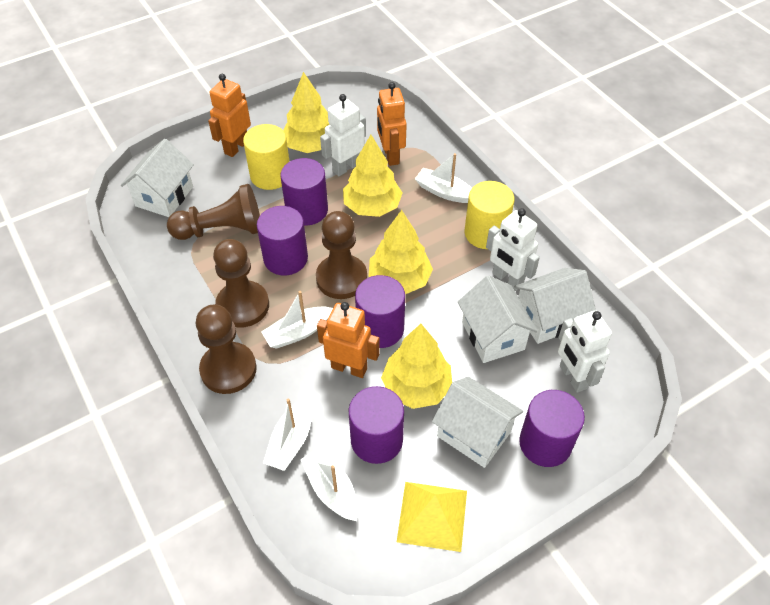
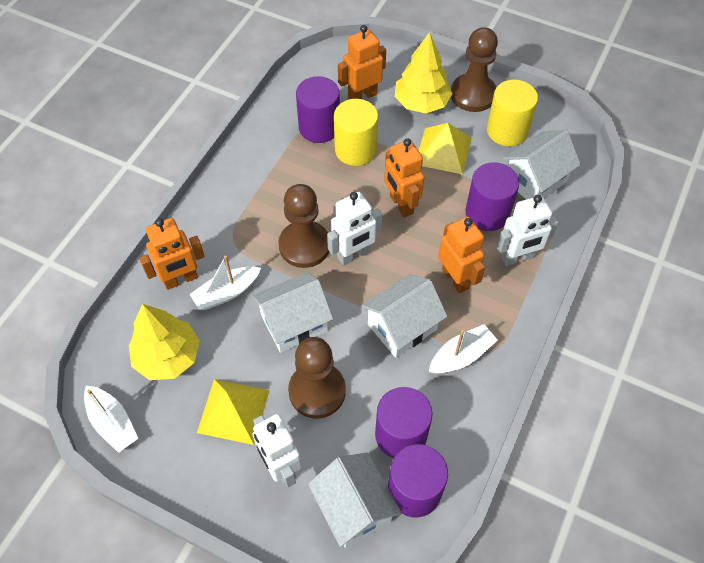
brown pawn: [167,184,260,240] [196,305,257,394] [213,239,269,328] [316,211,367,299] = 4 -> [278,184,329,268] [288,337,346,419] [451,27,498,112] = 3
orange robot: [208,74,251,157] [317,302,380,378] [377,82,407,166] = 3 -> [139,218,205,290] [338,25,386,99] [384,139,424,217] [438,217,485,293] = 4
purple cylinder: [257,206,308,275] [280,158,328,225] [349,386,404,464] [355,275,405,348] [519,390,585,467] = 5 -> [296,76,340,143] [375,387,432,458] [388,444,448,517] [465,162,519,231] = 4
white boat: [261,291,333,349] [263,397,312,471] [300,447,358,521] [415,153,472,203] = 4 -> [84,386,138,453] [190,256,261,310] [429,324,498,374] = 3
yellow pyramid: [397,482,467,552] = 1 -> [197,379,269,445] [419,123,472,175] = 2
yellow tree: [283,72,330,153] [343,135,403,217] [369,210,433,294] [381,324,452,409] = 4 -> [129,304,200,380] [395,32,453,114] = 2

